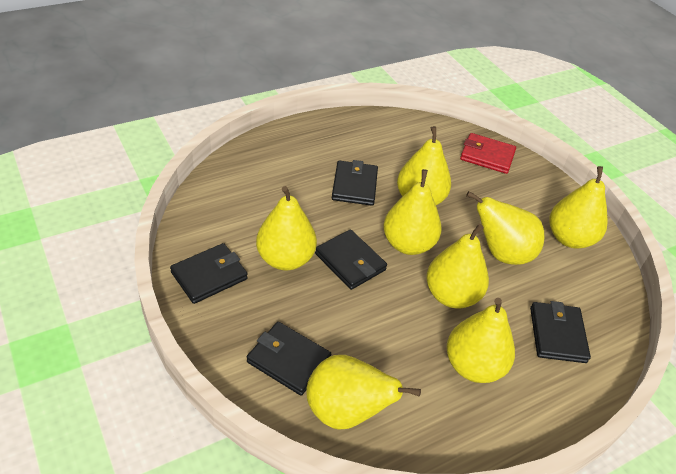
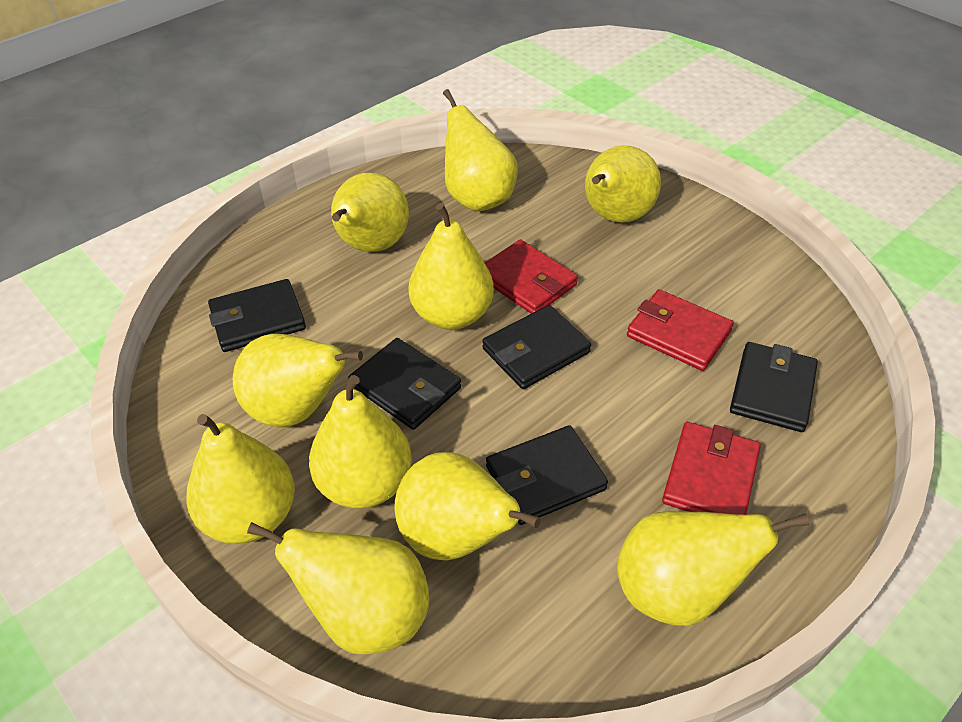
red wallet: [460,133,516,174] = 1 -> [485,239,578,313] [627,289,734,371] [662,422,761,515] = 3
yellow pear: [256,186,317,270] [306,355,421,429] [383,169,442,255] [397,126,451,205] [426,224,489,308] [446,298,515,383] [466,191,544,265] [549,166,608,249] = 8 -> [186,414,295,544] [233,334,363,428] [247,522,429,655] [309,375,412,509] [331,173,409,252] [394,452,541,560] [408,203,494,330] [443,89,518,211] [585,145,661,223] [617,511,809,626] = 10

